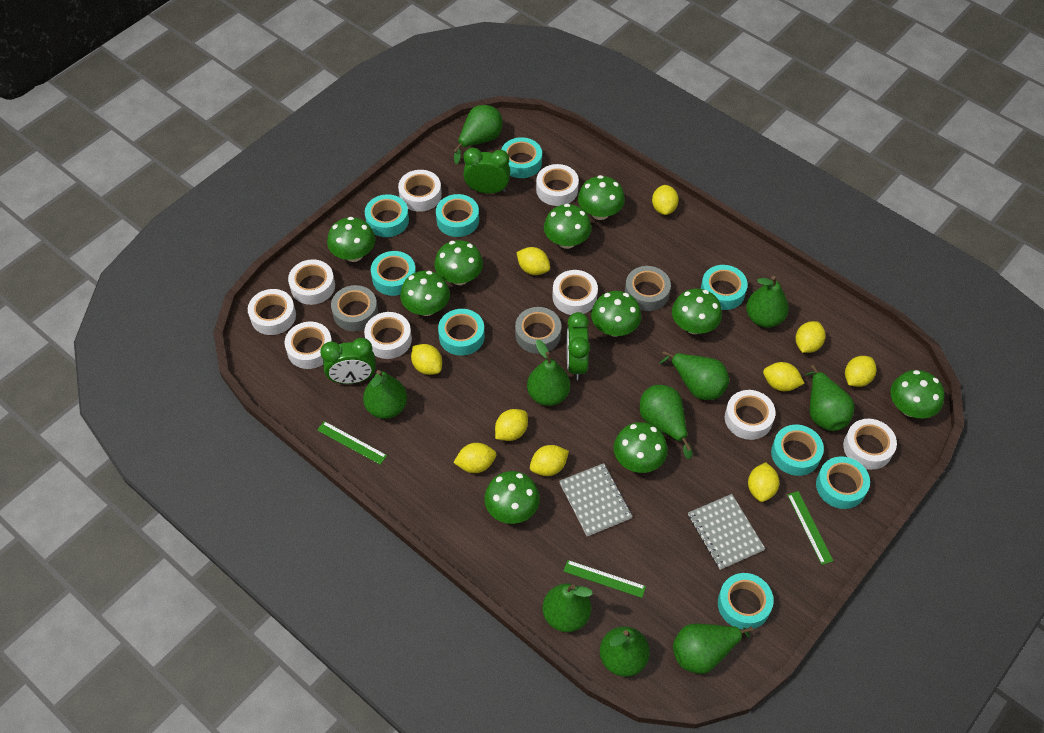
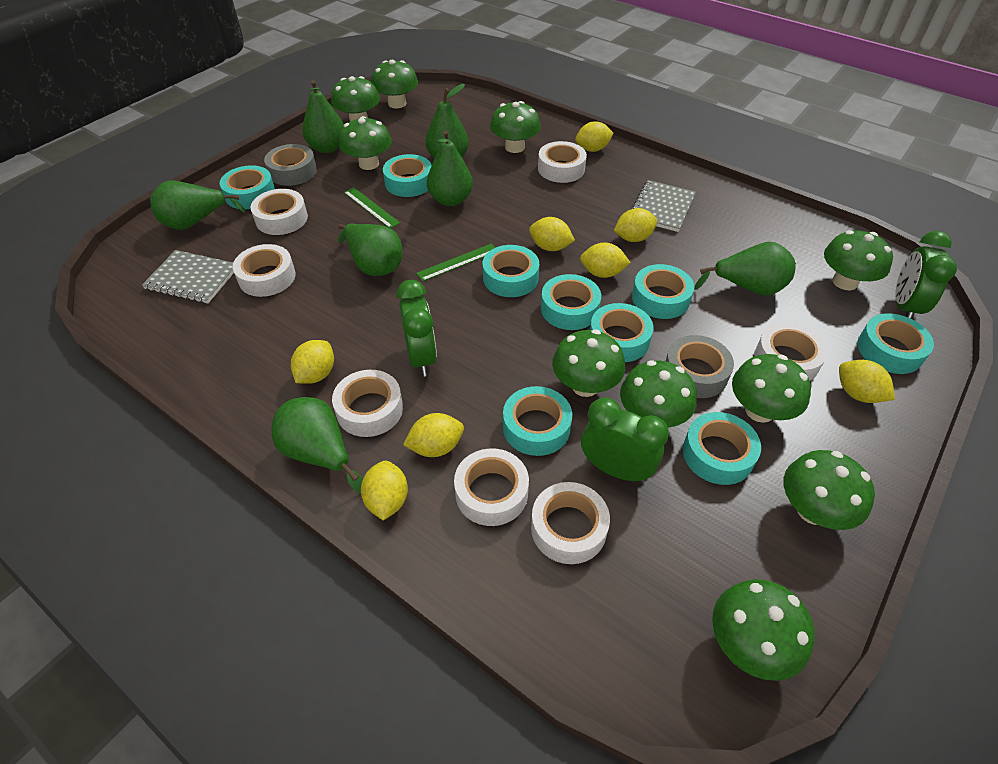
green pear: [363,370,407,419] [453,105,502,164] [527,340,570,406] [543,584,593,632] [600,626,650,677] [640,385,693,459] [659,351,729,400] [673,624,753,674] [746,276,789,328] [805,365,854,431] = 10 -> [150,180,246,230] [272,397,363,494] [302,80,344,153] [338,223,402,276] [426,84,469,159] [427,130,473,206] [694,242,795,296] = 7
green ruler: [317,421,387,465] [564,560,646,598] [787,491,833,565] = 3 -> [344,187,400,228] [416,243,495,281] = 2
grey tape: [331,285,378,331] [515,307,561,354] [625,266,671,311] = 3 -> [264,144,317,186] [666,335,734,398] = 2
white tape: [248,289,296,335] [285,322,332,369] [288,259,335,305] [364,312,412,359] [398,170,442,212] [536,164,579,206] [552,270,598,315] [725,390,776,440] [843,419,897,470] = 9 -> [233,244,296,297] [250,189,308,235] [332,370,403,437] [454,448,529,526] [531,482,610,564] [538,141,587,183] [755,323,827,381] = 7
yellow lemon: [411,344,442,375] [453,443,497,473] [495,409,528,441] [517,247,550,275] [530,445,569,476] [652,185,679,215] [748,462,779,502] [763,362,805,391] [796,321,825,353] [845,356,876,387] = 10 -> [291,340,334,384] [361,461,408,521] [403,413,464,457] [529,217,575,251] [575,121,613,152] [580,243,631,278] [614,208,657,242] [839,360,895,403] = 8

